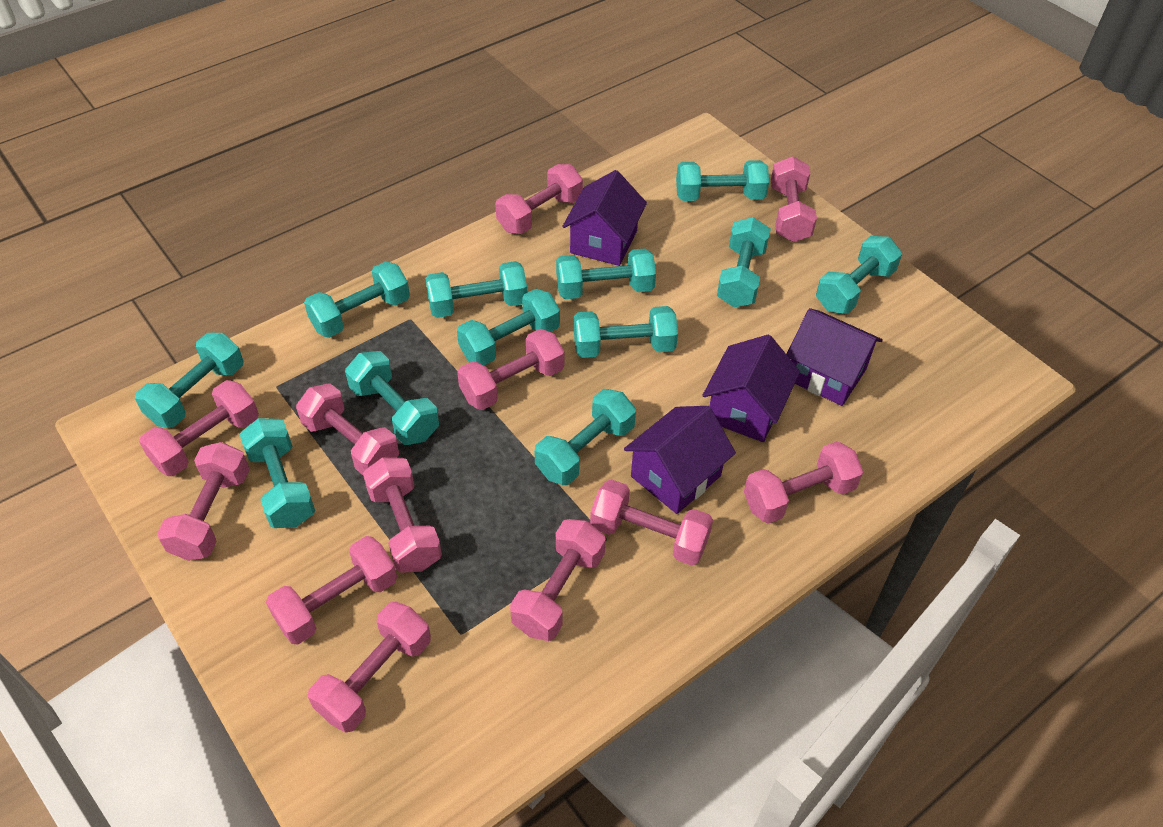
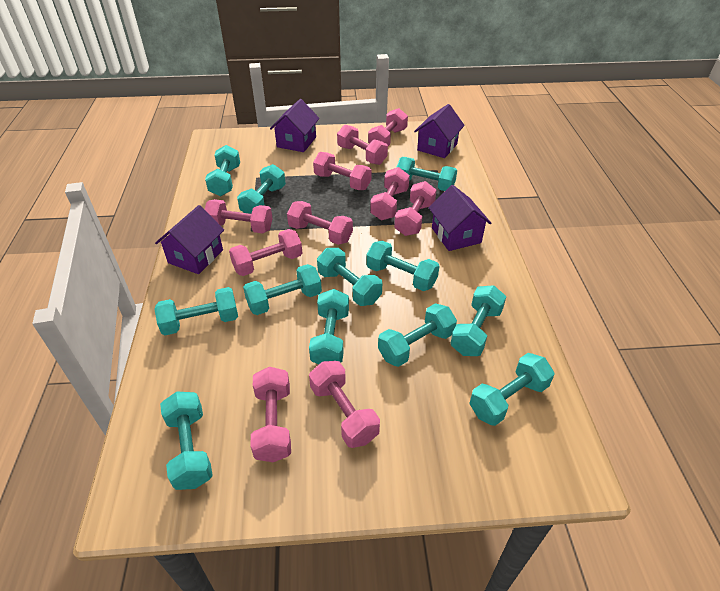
pink dumbbell: [139,380,259,476] [157,442,250,561] [266,536,397,644] [296,383,399,475] [308,602,431,733] [363,457,442,573] [457,329,564,410] [495,164,583,234] [510,519,606,641] [590,479,713,566] [744,441,863,524] [771,156,817,242] = 12 -> [205,199,273,233] [229,229,302,276] [250,367,291,462] [287,201,353,245] [309,361,380,448] [313,152,372,190] [337,125,388,165] [368,108,408,146] [370,167,410,220] [394,181,437,236] = 10

